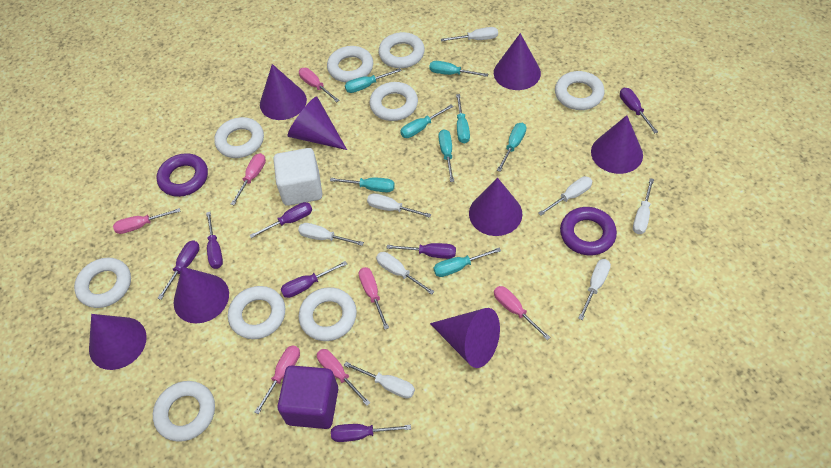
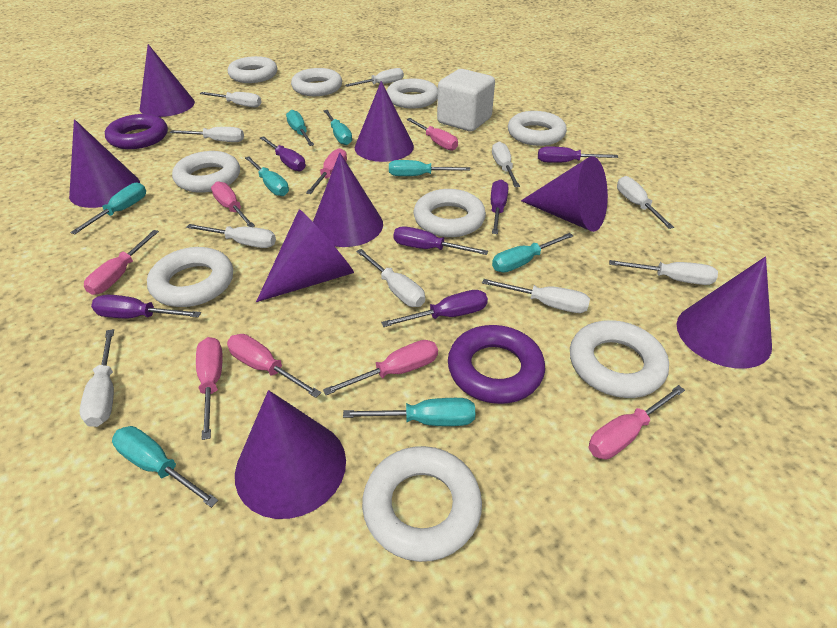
pink screwdriver: [113,208,181,234] [231,153,266,205] [254,345,300,414] [299,68,340,102] [317,349,370,406] [359,267,389,329] [494,286,550,340] = 7 -> [84,230,159,295] [196,337,223,440] [211,181,255,227] [227,334,321,398] [306,148,347,194] [323,340,438,395] [407,118,458,151] [589,385,685,459] = 8
purple cube: [277,365,338,429] = 1 -> none = 0
purple screwdriver: [157,240,199,300] [206,212,223,269] [250,202,312,238] [281,261,347,298] [331,424,411,442] [386,243,456,259] [620,88,658,133] = 7 -> [91,295,201,318] [260,136,306,171] [381,290,488,327] [394,226,488,255] [491,180,508,234] [538,147,618,163] = 6
white screwdriver: [298,223,364,246] [344,362,415,398] [367,193,431,218] [376,252,434,295] [441,27,498,42] [538,176,592,216] [578,259,611,320] [633,178,654,234] = 8 -> [80,329,114,427] [170,127,244,142] [186,224,276,248] [200,92,261,107] [345,68,404,87] [356,249,425,307] [482,279,590,313] [492,141,520,187] [609,260,718,285] [617,176,674,229] = 10

